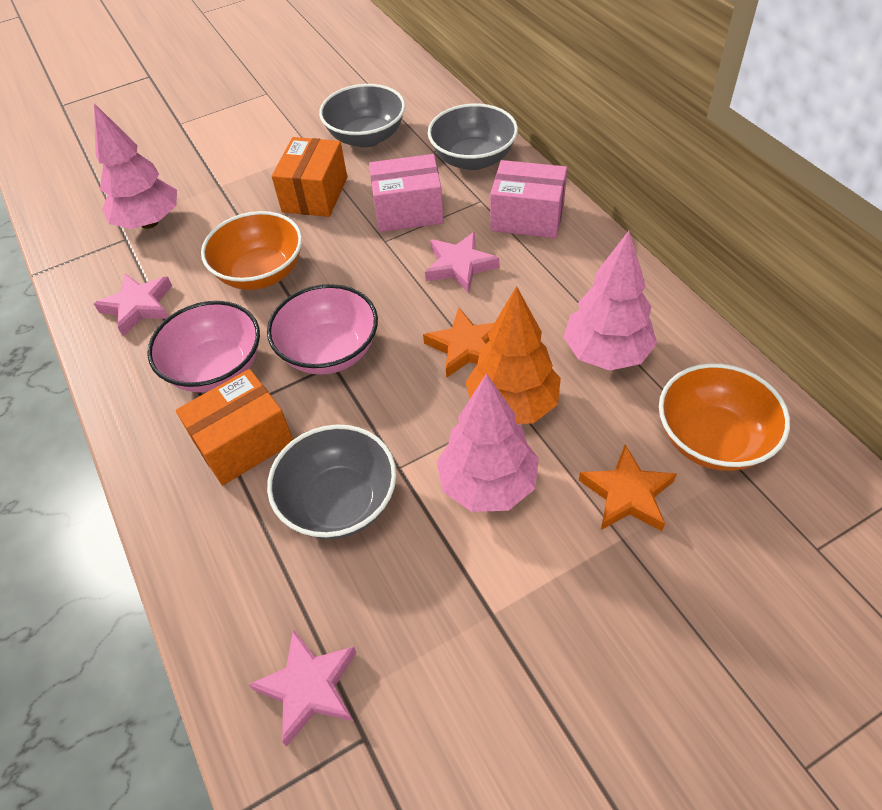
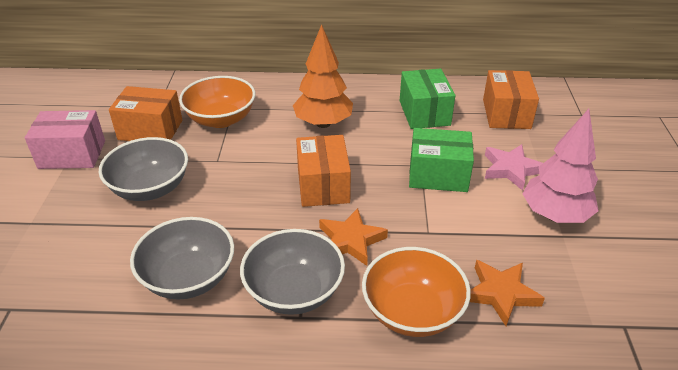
green box: none = 0 -> [400,69,455,129] [409,128,474,192] = 2
orange box: [176,369,293,485] [272,137,347,217] = 2 -> [109,86,182,141] [296,135,351,207] [483,70,539,129] = 3
pink bowl: [147,301,260,392] [267,284,378,375] = 2 -> none = 0
pink box: [369,154,444,232] [490,160,567,238] = 2 -> [25,110,105,169] = 1
pink star: [94,274,172,336] [248,629,357,746] [425,232,499,293] = 3 -> [485,144,543,191] = 1
pink tree: [94,103,177,229] [437,373,539,512] [563,231,657,371] = 3 -> [522,109,599,223] = 1

